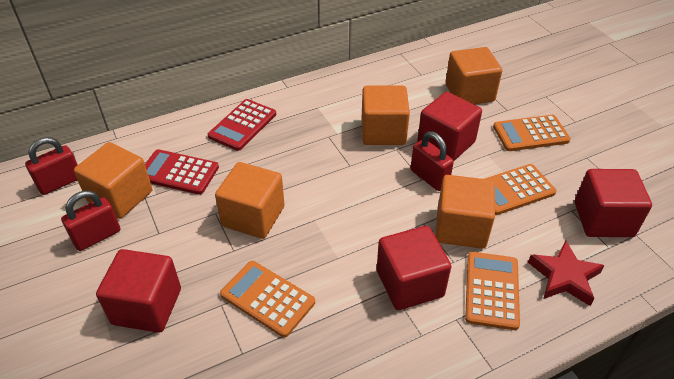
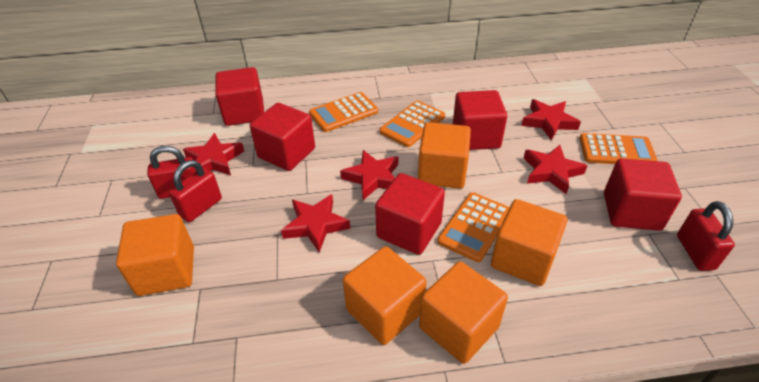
red calculator: [145,149,219,195] [208,99,276,151] = 2 -> none = 0
red cube: [96,249,181,333] [377,226,451,310] [417,92,482,161] [575,169,652,237] = 4 -> [215,67,264,126] [250,103,315,171] [375,173,445,255] [453,90,507,150] [604,159,682,231] = 5
red star: [528,240,605,306] = 1 -> [183,133,244,175] [281,194,350,252] [340,150,398,200] [521,99,581,141] [524,145,587,194] = 5

